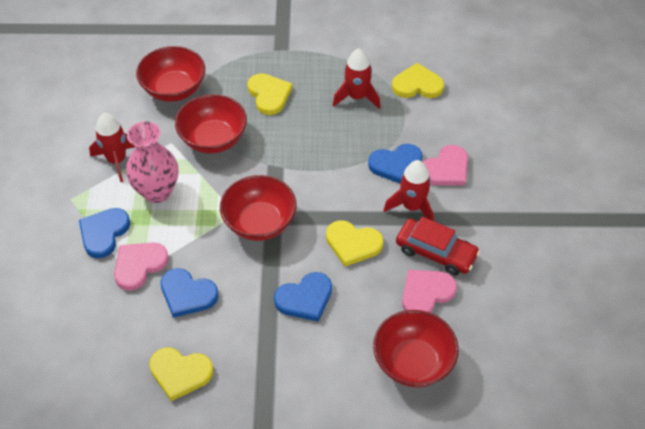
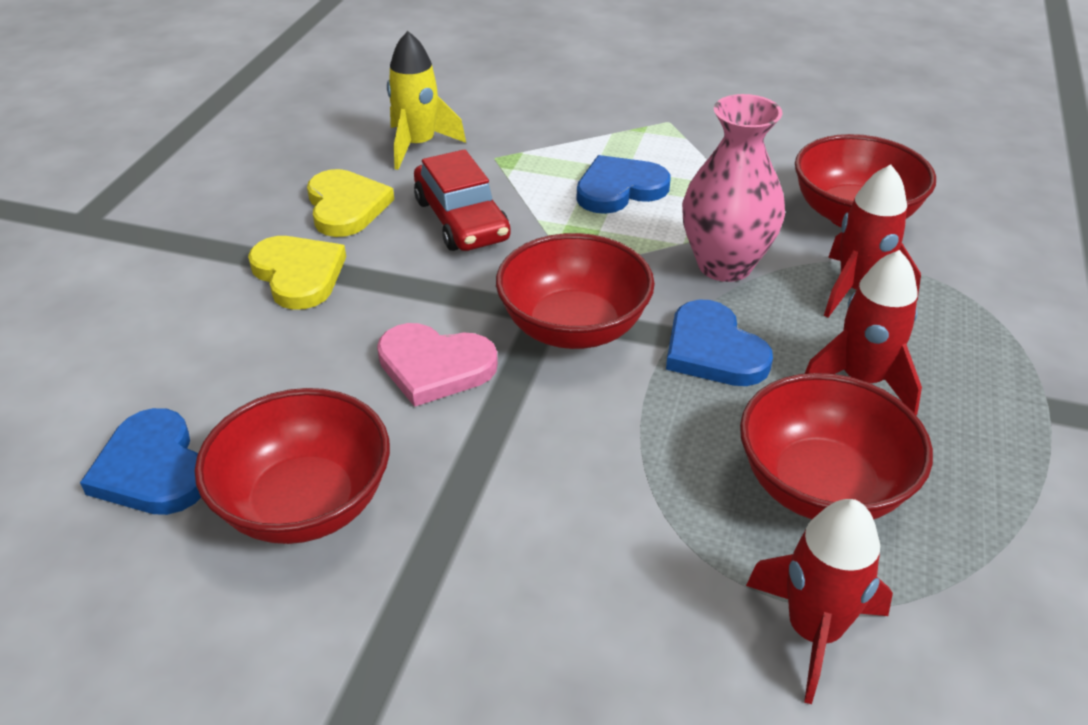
blue heart: [79,208,130,258] [161,268,219,318] [274,272,332,322] [368,144,423,184] = 4 -> [80,408,201,515] [576,155,671,214] [666,300,773,386] = 3
pink heart: [114,243,169,291] [402,270,457,313] [423,145,468,186] = 3 -> [377,323,498,407] = 1
yellow heart: [149,348,213,401] [247,73,293,115] [326,220,384,267] [392,63,444,98] = 4 -> [248,236,346,310] [307,169,394,237] = 2
yellow rocket: none = 0 -> [387,31,466,170] = 1

